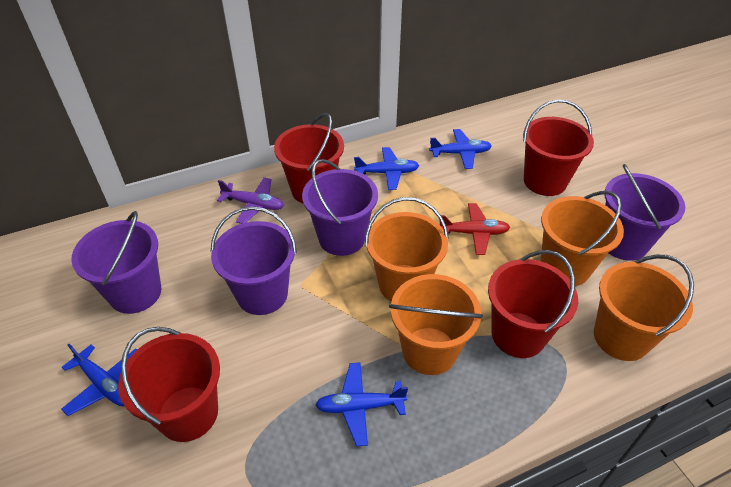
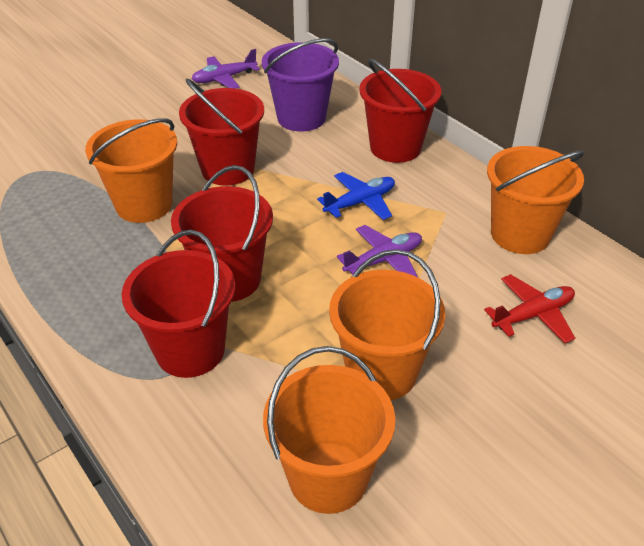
blue plane: [61,344,137,416] [315,363,408,446] [354,147,419,190] [429,129,492,169] = 4 -> [317,172,395,220] = 1
purple bucket: [71,211,161,314] [211,206,297,315] [302,159,378,256] [605,164,685,261] = 4 -> [262,38,339,131] = 1
purple plane: [217,177,284,224] = 1 -> [192,49,260,89] [337,225,422,277] = 2

